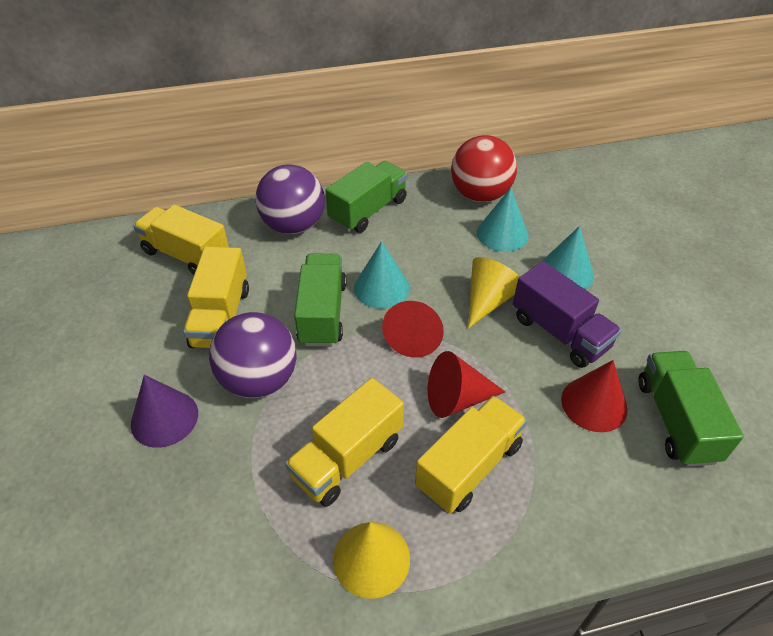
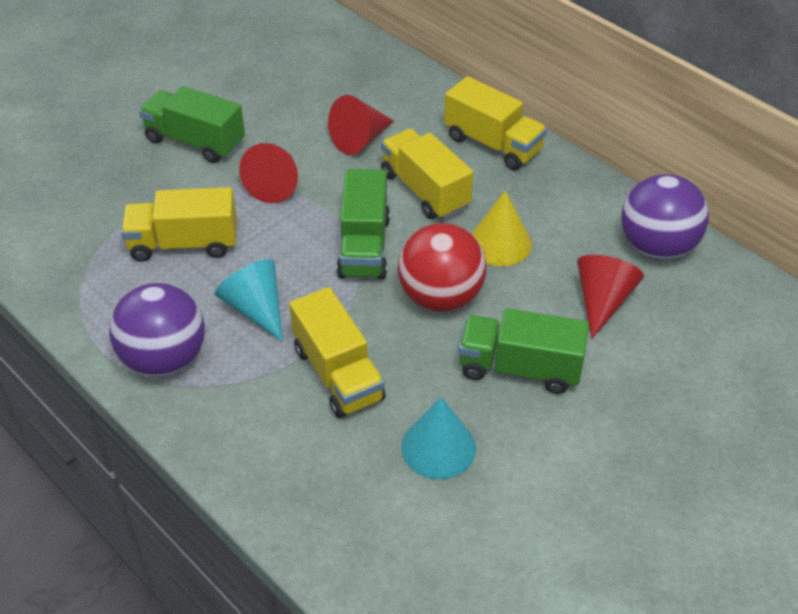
purple cone: [131,375,198,448] = 1 -> none = 0
purple truck: [513,261,621,368] = 1 -> none = 0
turquoise cone: [354,241,410,309] [477,188,529,252] [542,226,594,289] = 3 -> [215,259,283,342] [401,397,476,479] = 2
yellow cone: [333,522,410,599] [468,257,520,328] = 2 -> [471,190,532,266] = 1

